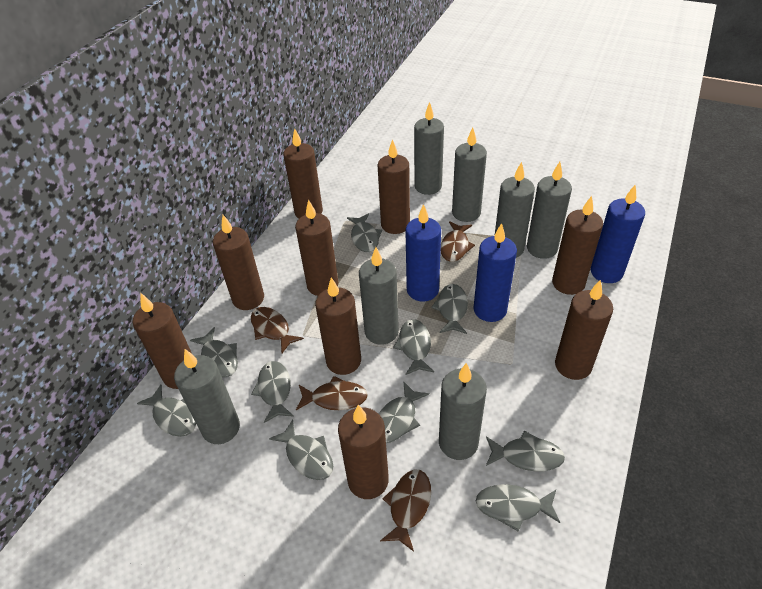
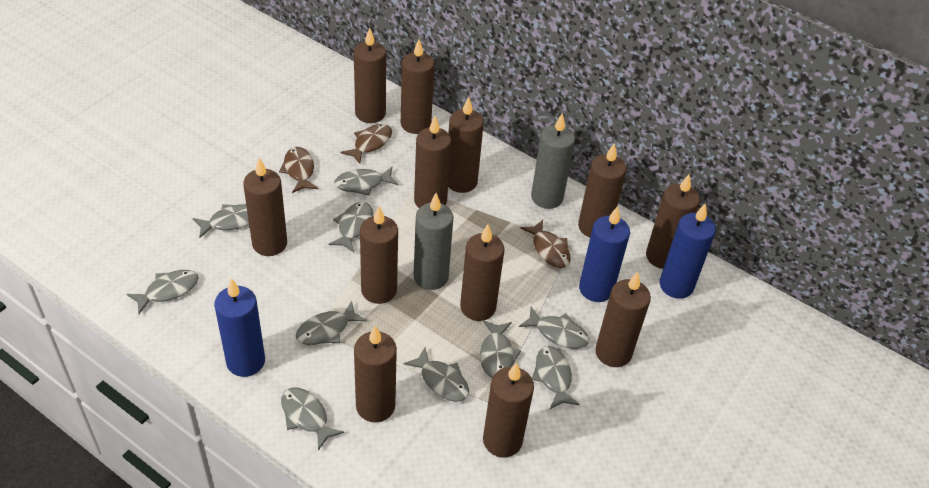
brown candle: [133,293,192,389] [213,215,264,310] [283,128,323,219] [295,200,338,296] [315,277,361,375] [338,405,389,499] [378,139,410,234] [552,196,603,295] [555,280,613,380] = 9 -> [243,158,287,256] [354,28,386,123] [354,326,397,422] [360,206,398,304] [401,39,434,134] [414,116,451,208] [448,97,484,193] [460,224,504,321] [483,362,534,457] [578,143,626,237] [595,272,651,367] [646,173,700,269] = 12
brown fish: [251,307,304,353] [296,376,368,410] [380,470,431,552] [441,221,475,262] = 4 -> [279,147,318,193] [341,124,392,164] [520,220,571,268] = 3
grey candle: [174,349,240,444] [359,247,399,345] [414,102,444,195] [439,363,487,460] [452,128,487,222] [495,162,535,258] [527,162,572,259] = 7 -> [413,193,454,290] [531,113,575,209] = 2

